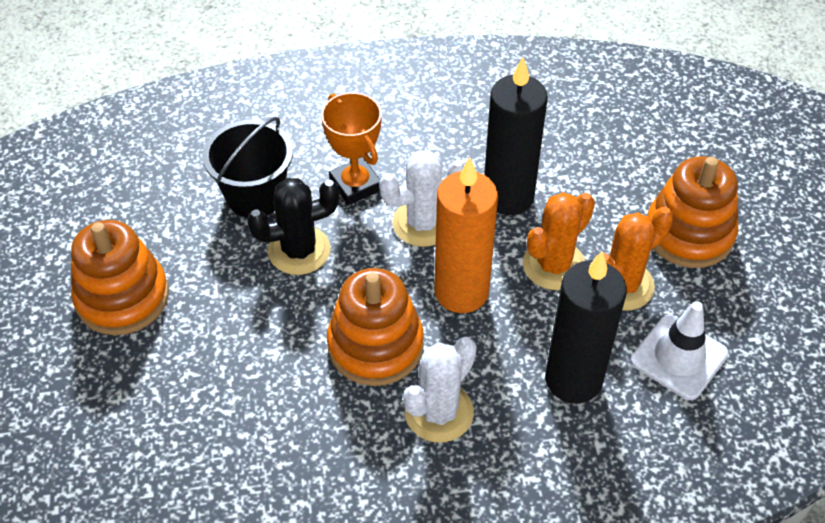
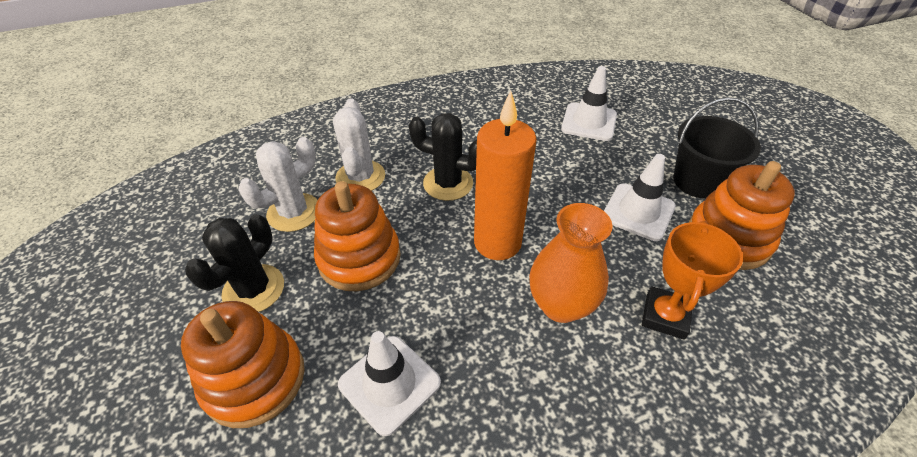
black cactus: [247,178,340,275] = 1 -> [185,214,284,312] [409,113,477,201] = 2
black candle: [484,57,548,215] [545,251,627,403] = 2 -> none = 0
orange cactus: [523,192,595,290] [594,207,674,311] = 2 -> none = 0
orange vase: none = 0 -> [529,203,613,323] = 1
white traffic cone: [631,301,729,400] = 1 -> [338,331,441,436] [561,66,617,141] [604,154,676,241] = 3

